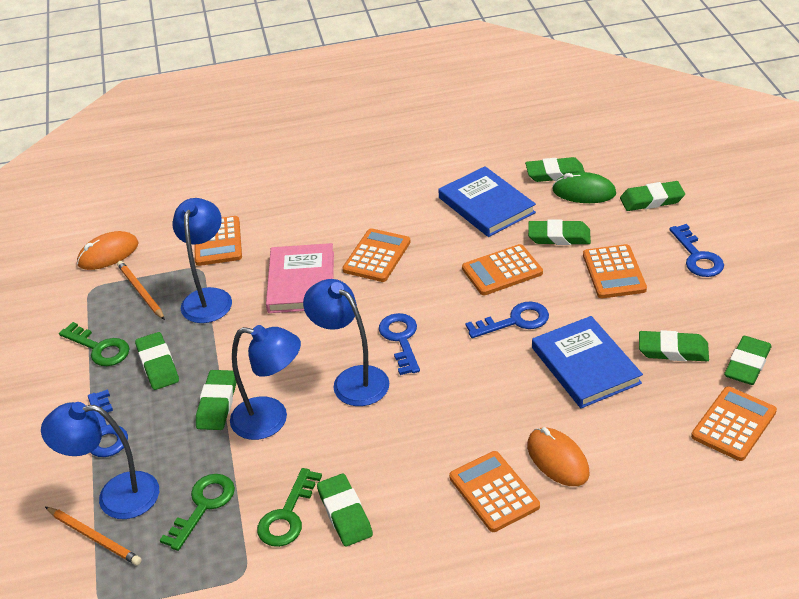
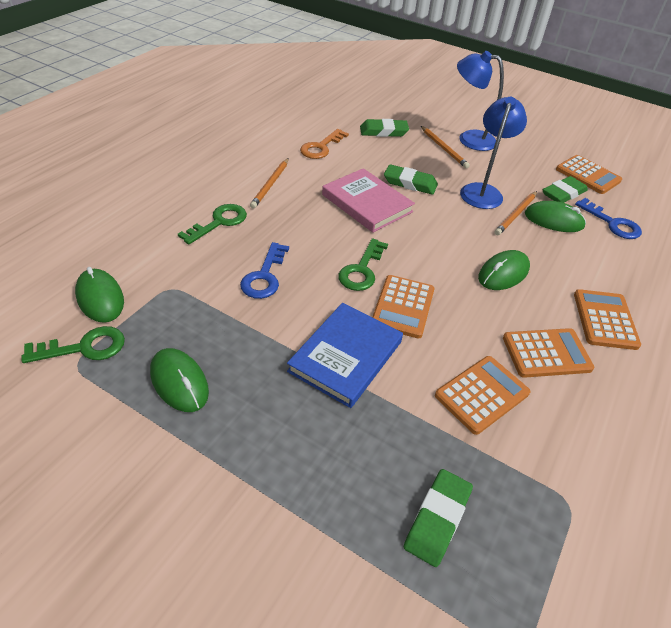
blue book: [438,166,536,237] [532,316,643,408] = 2 -> [287,303,403,408] = 1
blue key: [88,389,128,457] [379,313,420,375] [465,302,549,338] [669,224,724,277] = 4 -> [240,242,289,299] [575,198,642,239] = 2
blue lamp: [41,402,159,519] [173,198,232,323] [230,325,301,440] [303,279,389,406] = 4 -> [457,51,504,151] [460,97,527,209] = 2
green eraser: [135,332,179,390] [196,370,236,430] [317,474,373,546] [525,157,585,182] [528,220,591,245] [620,181,685,211] [639,330,709,361] [724,336,772,385] = 8 -> [360,119,409,137] [384,164,438,195] [404,469,473,567] [543,176,588,203] = 4
green mouse: [552,172,616,203] = 1 -> [75,267,124,323] [150,348,209,412] [478,250,530,290] [525,201,586,232] = 4
orange calculator: [194,216,242,266] [342,228,410,282] [449,451,540,532] [462,244,543,295] [583,244,647,298] [691,386,777,461] = 6 -> [372,275,435,339] [435,356,530,435] [503,328,594,378] [556,155,622,194] [574,289,641,350] = 5
orange key: none = 0 -> [300,129,349,159] = 1
orange mouse: [77,231,139,270] [527,427,590,486] = 2 -> none = 0
orange pencil: [45,507,142,565] [117,261,165,320] = 2 -> [250,158,289,209] [421,126,470,168] [495,191,537,235] = 3

